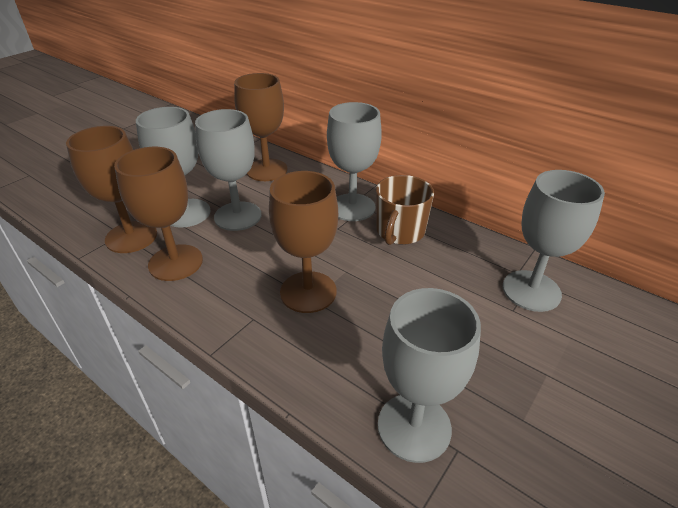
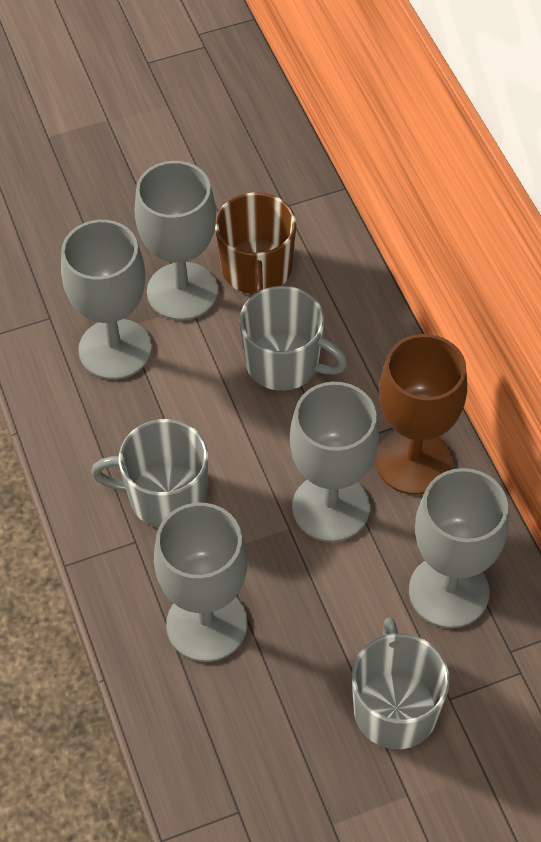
brown goblet: [66,126,157,253] [114,147,203,281] [234,73,288,181] [269,171,338,313] = 4 -> [376,334,467,495] = 1
grey mug: none = 0 -> [91,419,208,527] [239,286,348,391] [352,617,450,749] = 3

